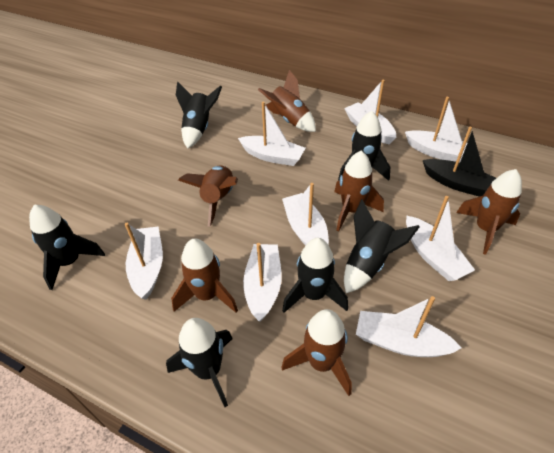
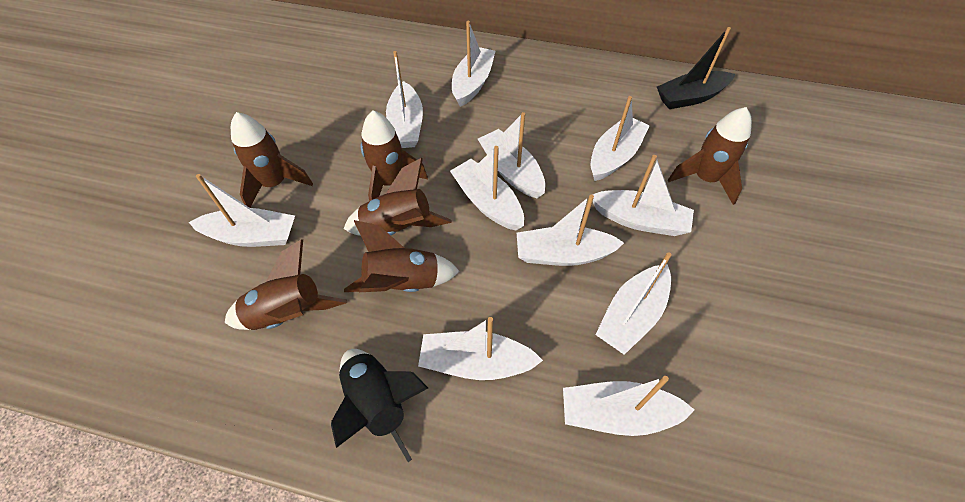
black rocket: [29,205,105,290] [166,318,233,407] [176,82,222,149] [282,238,348,313] [338,111,390,181] [344,199,420,293] = 6 -> [331,349,428,462] = 1
white boat: [125,223,163,300] [238,101,305,166] [243,243,282,322] [282,183,329,246] [344,80,396,144] [356,296,461,357] [405,97,467,163] [406,196,475,281] = 8 -> [189,174,295,247] [386,51,423,148] [418,317,543,380] [450,146,524,231] [452,21,495,107] [478,112,545,198] [517,194,624,266] [563,376,694,436] [591,96,650,181] [592,155,694,236] [595,252,672,355] = 11

